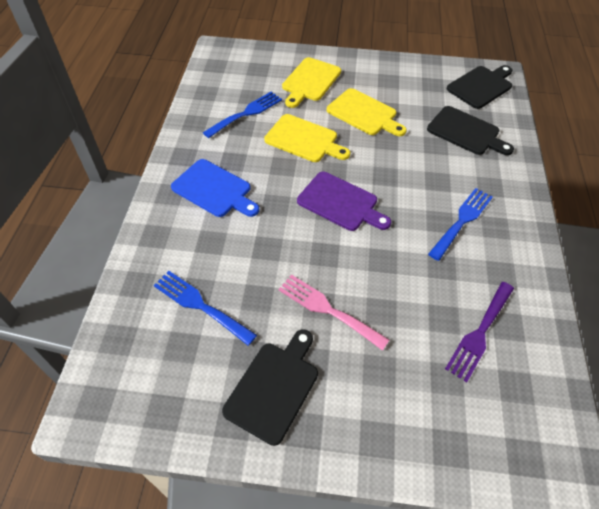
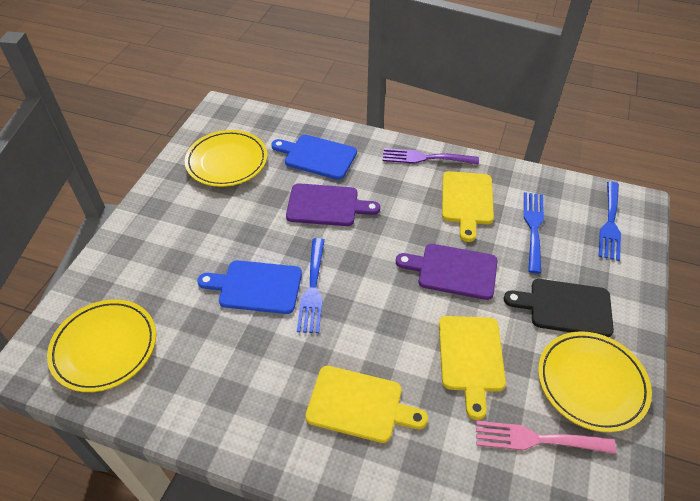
black cutting board: [222,329,318,446] [427,106,514,155] [447,65,512,109] = 3 -> [504,279,614,337] = 1
blue cutting board: [171,159,259,217] = 1 -> [197,260,302,314] [271,135,357,180] = 2
purple cutting board: [297,172,391,231] = 1 -> [286,183,380,226] [396,244,497,300] = 2
yellow plate: none = 0 -> [47,300,156,392] [185,130,267,187] [538,331,652,432] = 3

